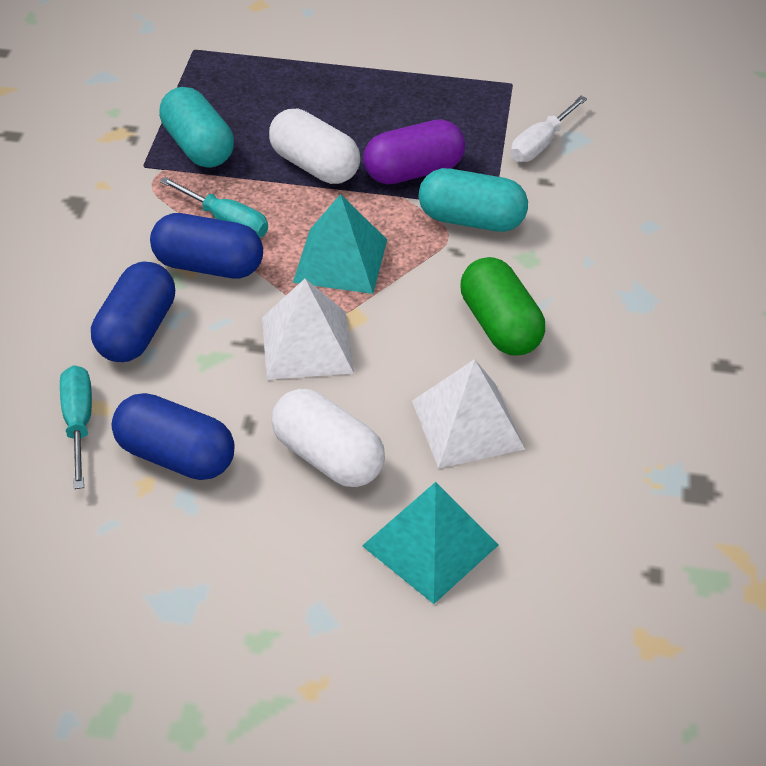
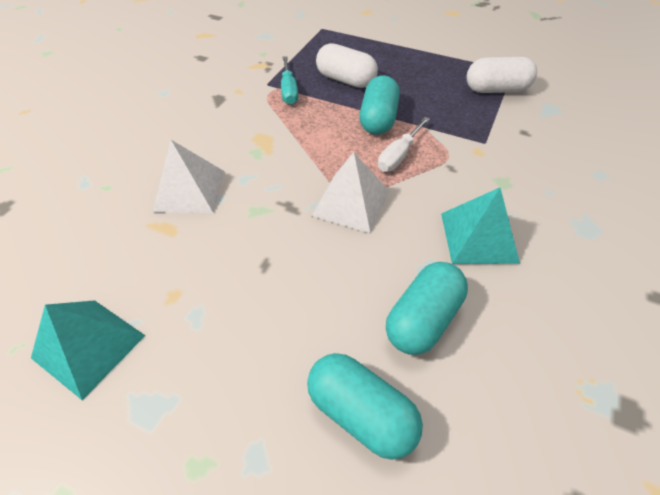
blue capsule: [91,261,175,362] [112,393,235,480] [150,213,263,278] = 3 -> none = 0
green capsule: [460,257,545,356] = 1 -> none = 0
purple capsule: [363,119,465,184] = 1 -> none = 0
turquoise capsule: [159,87,234,168] [419,168,528,232] = 2 -> [307,353,423,460] [359,75,400,135] [386,262,468,355] = 3
turquoise screwdriver: [60,365,92,489] [160,177,268,237] = 2 -> [281,56,298,105] = 1

